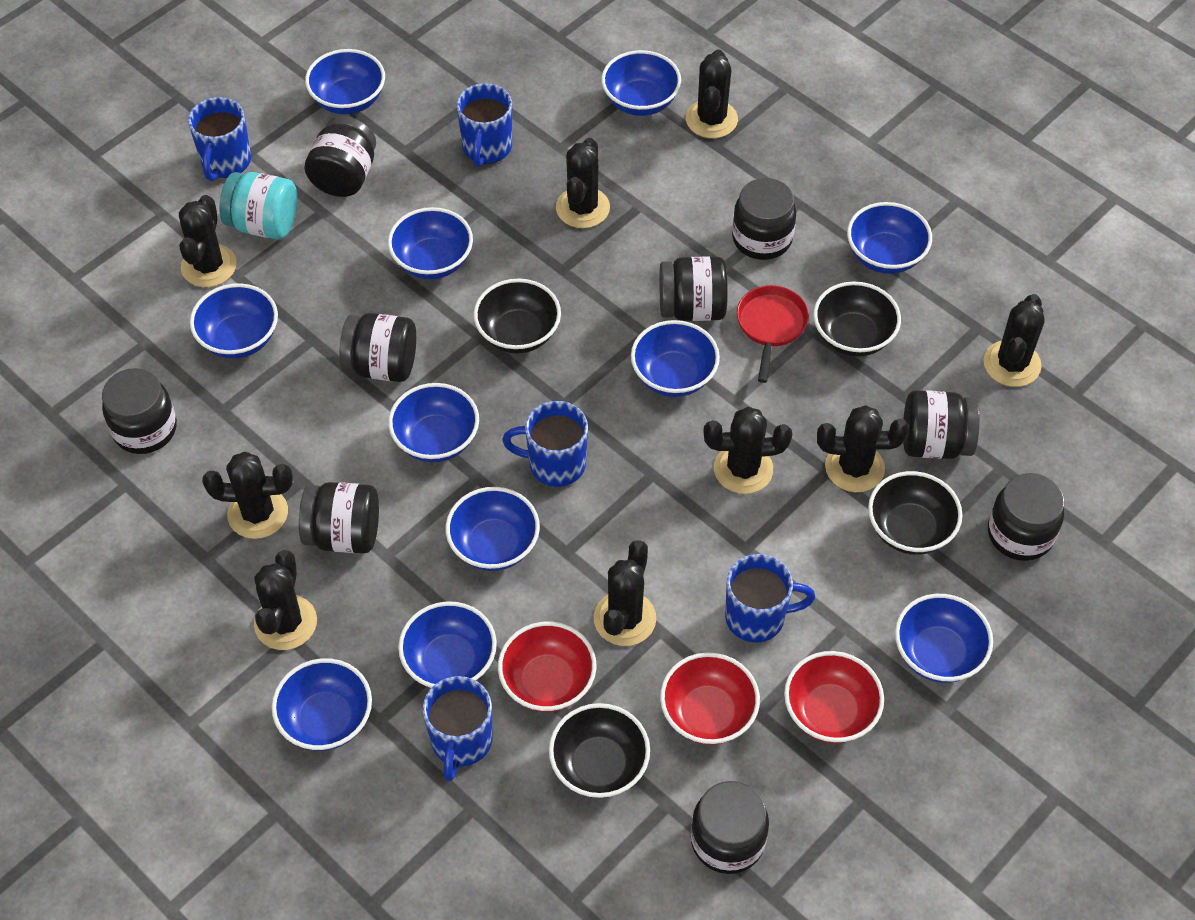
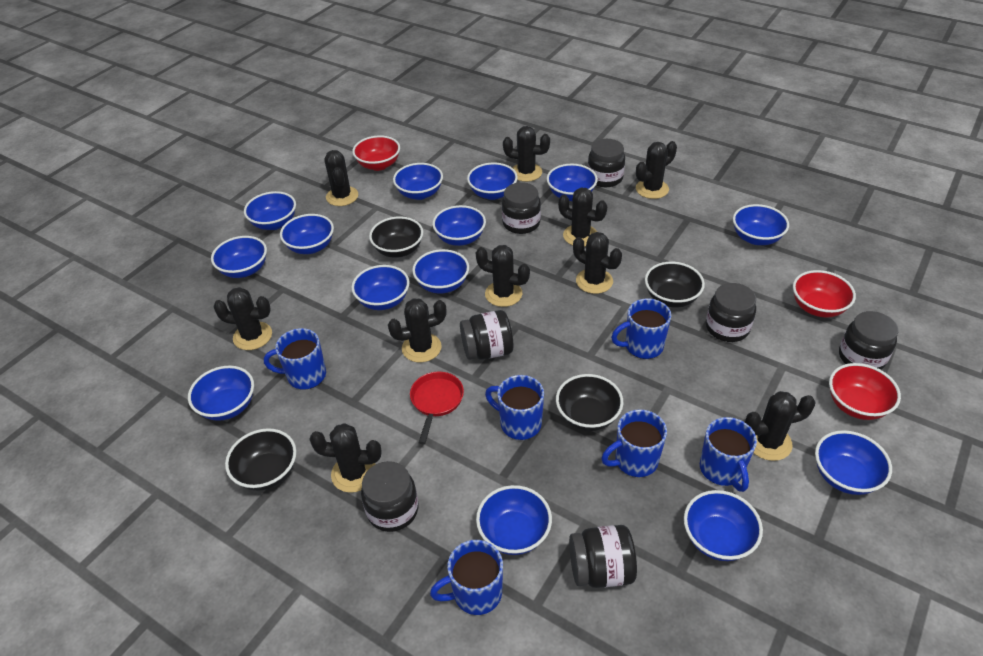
black cactus: [179,195,237,287] [202,452,293,539] [254,550,317,650] [556,138,610,228] [594,540,656,646] [686,50,738,138] [703,407,792,494] [817,405,909,492] [983,294,1045,387] = 9 -> [213,287,272,350] [309,423,382,493] [325,150,358,206] [388,298,446,363] [476,245,530,307] [503,126,550,182] [558,188,607,247] [573,232,622,294] [636,141,677,199] [745,391,816,461] = 10
black jar: [102,368,177,454] [299,482,379,553] [304,116,376,197] [339,313,416,382] [659,256,728,321] [691,781,769,874] [732,178,796,260] [903,390,980,459] [988,473,1064,561] = 9 -> [361,461,418,532] [460,310,513,360] [502,182,541,234] [569,525,637,588] [588,139,625,187] [706,283,756,342] [839,311,898,370] = 7
blue bowl: [190,283,278,359] [272,658,372,751] [305,49,385,114] [388,207,473,279] [388,383,479,462] [398,601,497,688] [445,487,540,571] [601,50,681,116] [631,320,720,397] [847,202,932,274] [895,594,993,683] = 11 -> [188,366,254,421] [211,236,267,278] [244,191,296,230] [280,214,334,254] [351,265,410,310] [393,163,443,200] [412,249,469,293] [432,205,486,246] [467,163,518,200] [476,485,552,555] [547,164,598,201] [684,490,763,561] [733,204,789,245] [815,430,892,495] = 14
blue mug: [188,97,251,181] [423,676,493,782] [456,83,512,167] [502,401,588,487] [725,554,815,643] = 5 -> [264,328,326,390] [430,540,503,615] [485,375,544,440] [601,409,667,477] [611,298,671,359] [700,417,757,492] = 6
turquoise jar: [219,172,297,239] = 1 -> none = 0

